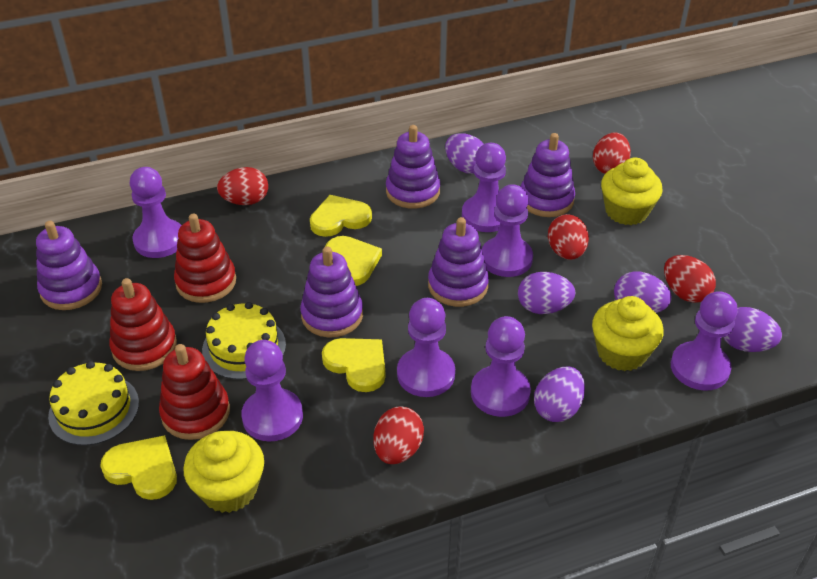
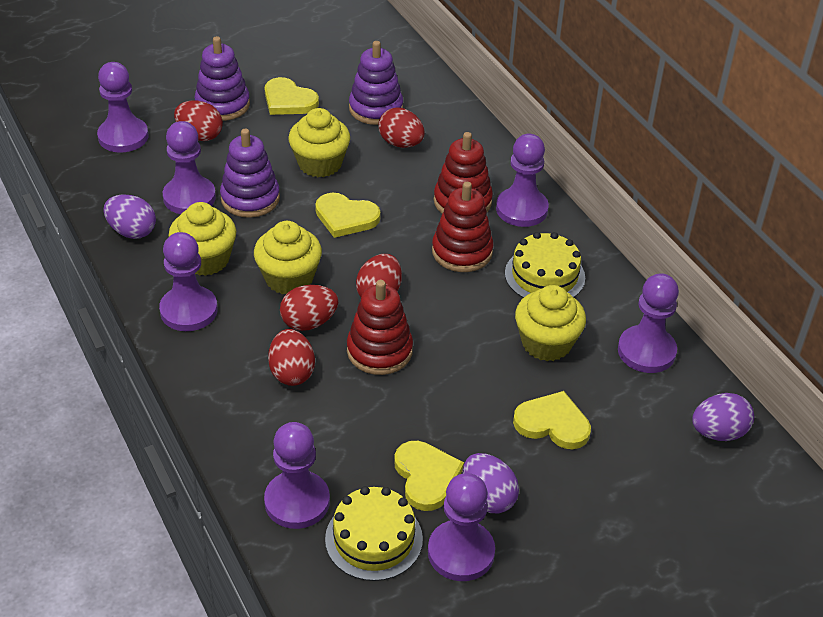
purple egg: [445,133,483,174] [518,272,576,314] [534,367,585,422] [614,272,672,313] [723,307,782,352] = 5 -> [103,194,156,239] [462,453,519,513] [692,393,754,441] = 3
purple stacking toy: [36,221,102,310] [300,246,363,338] [386,125,440,209] [428,217,489,307] [520,133,575,217] = 5 -> [195,36,250,121] [220,129,280,218] [349,41,403,125] = 3
yellow cupcake: [184,431,264,513] [592,296,664,371] [601,158,663,225] = 3 -> [169,202,236,276] [254,221,322,294] [288,108,350,177] [515,285,586,361] = 4

